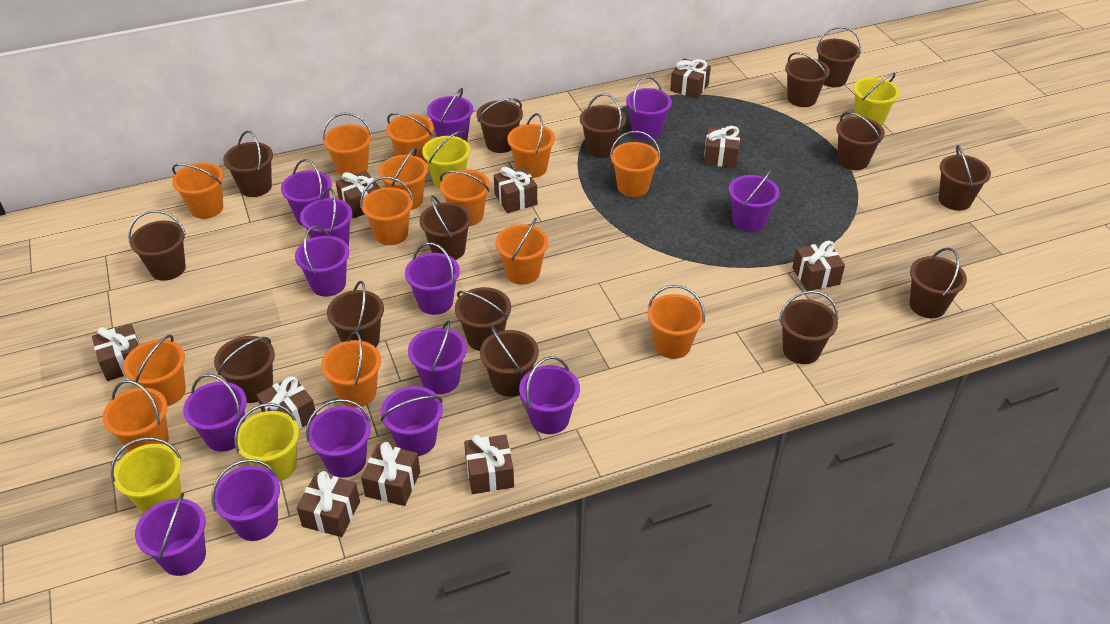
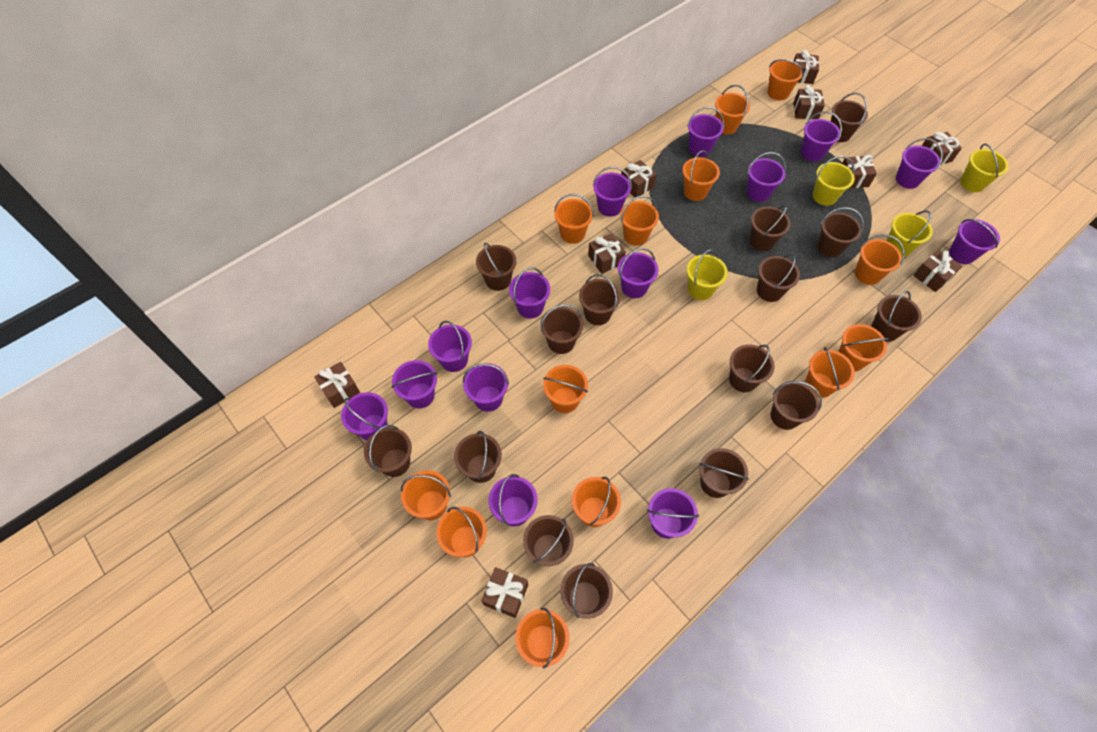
brown gift: [92,324,140,381] [257,376,317,430] [297,471,360,537] [336,171,380,219] [361,442,420,506] [464,434,514,494] [494,167,537,213] [670,58,711,99] [704,126,740,168] [792,241,845,291] = 10 -> [314,362,360,408] [481,567,528,618] [588,233,626,274] [621,160,657,197] [793,85,825,119] [794,50,819,84] [842,155,877,188] [913,250,962,292] [922,132,962,165] = 9

